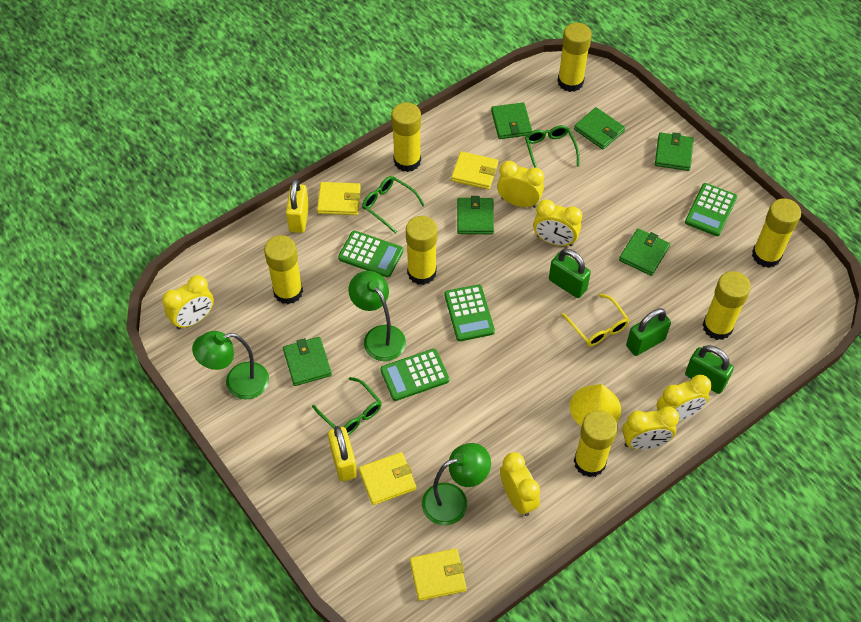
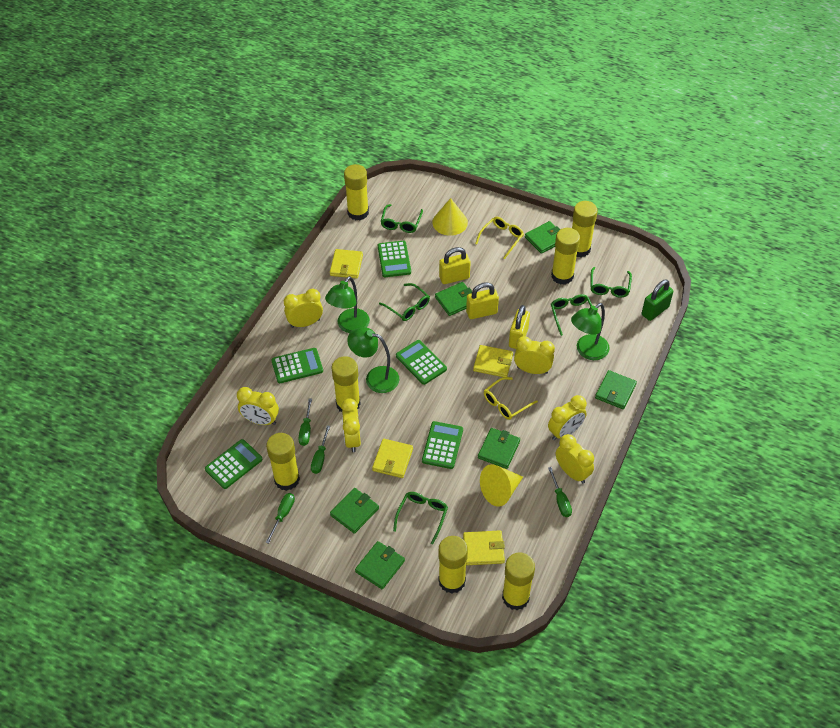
green calculator: [338,231,403,278] [380,349,449,401] [444,285,495,341] [685,183,737,236] = 4 -> [205,439,262,489] [271,348,323,383] [378,241,411,277] [396,340,447,385] [422,421,463,469] = 5
green glasses: [312,377,381,435] [362,176,425,234] [525,125,580,168] = 3 -> [379,283,430,321] [381,204,423,233] [393,492,448,544] [551,294,593,336] [590,267,632,298] = 5
green padlock: [549,249,591,298] [626,308,671,356] [685,345,734,394] = 3 -> [642,280,673,321] = 1
green screwdriver: none = 0 -> [265,493,295,544] [298,398,312,446] [311,425,330,474] [548,467,572,517] = 4
yellow cone: [570,384,621,426] = 1 -> [433,198,468,236] [480,464,523,507] = 2
yellow glasses: [561,294,629,346] = 1 -> [475,217,524,259] [484,377,538,420] = 2
yellow padlock: [286,179,309,233] [328,426,357,481] = 2 -> [439,247,471,284] [466,282,499,319] [509,305,530,349] = 3

